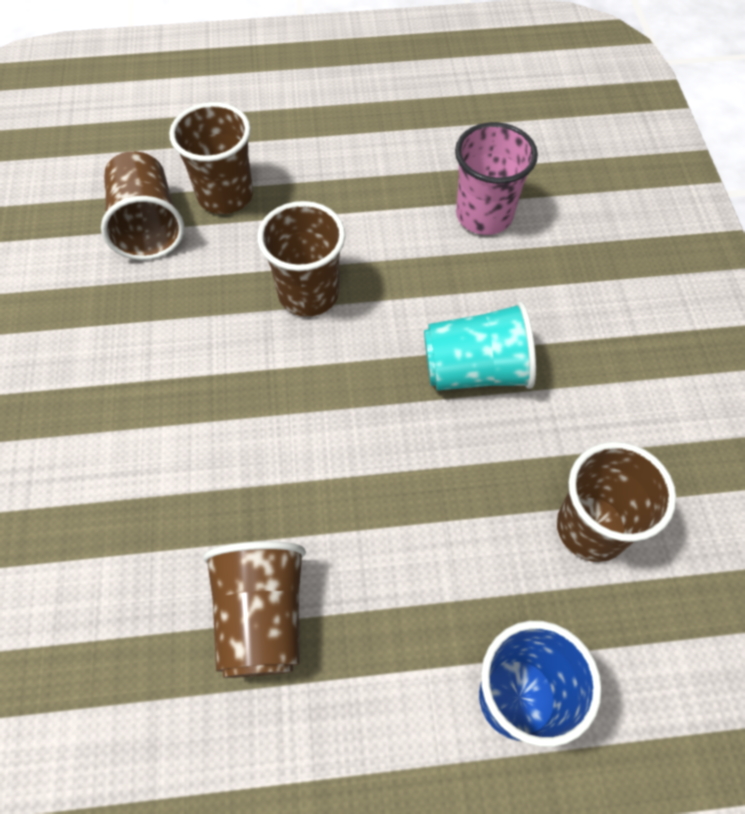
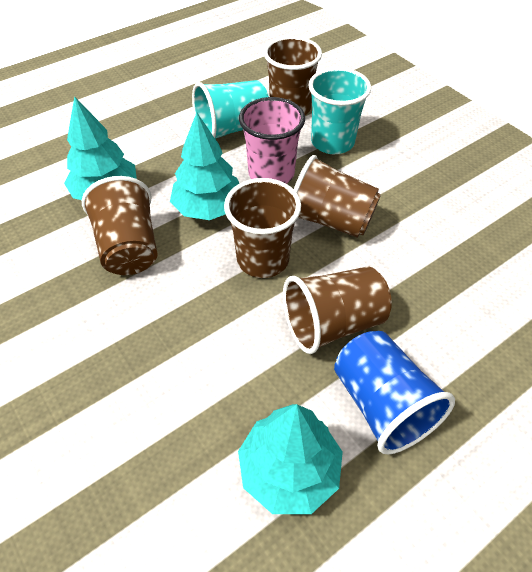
turquoise cup: [424,301,536,391] = 1 -> [192,80,269,139] [309,67,371,154] = 2
turquoise tree: none = 0 -> [64,96,137,200] [170,112,239,220] [238,404,343,514] = 3

